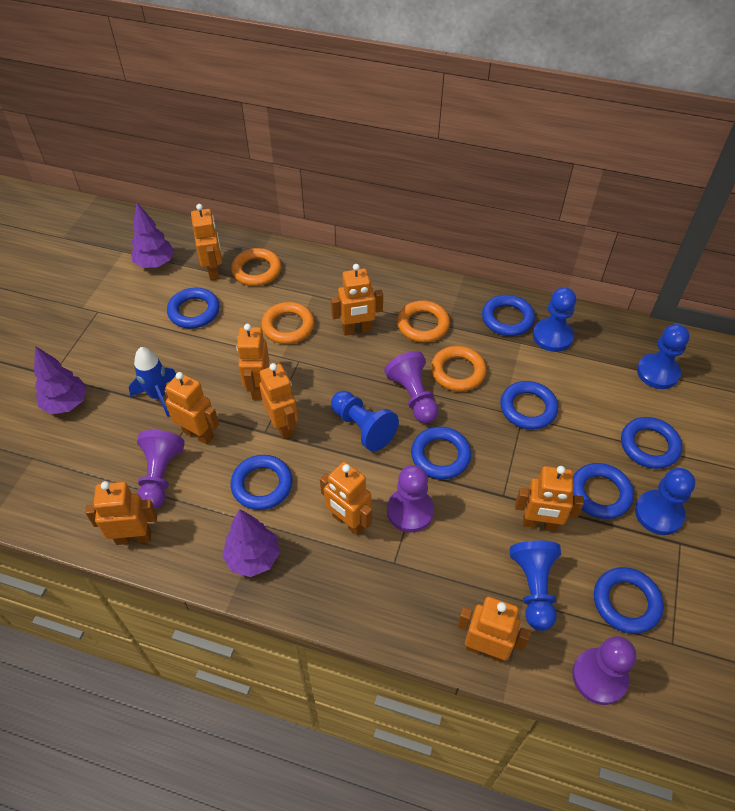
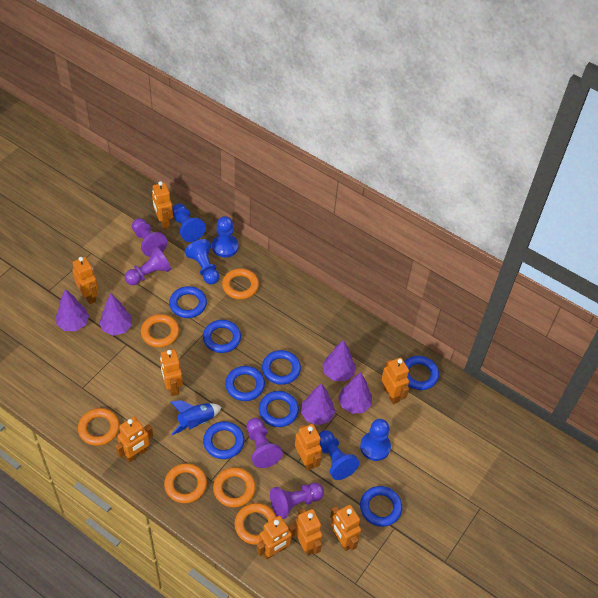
orange ring: [231,248,281,286] [261,302,314,344] [397,301,450,343] [431,346,486,391] = 4 -> [78,408,119,446] [141,314,179,347] [164,463,207,503] [213,467,256,508] [222,268,259,299] [234,503,277,545] = 6
purple tree: [34,346,87,414] [131,203,174,268] [222,509,280,577] = 3 -> [56,289,89,331] [99,293,132,336] [301,383,335,425] [322,340,356,381] [338,372,372,414] = 5

